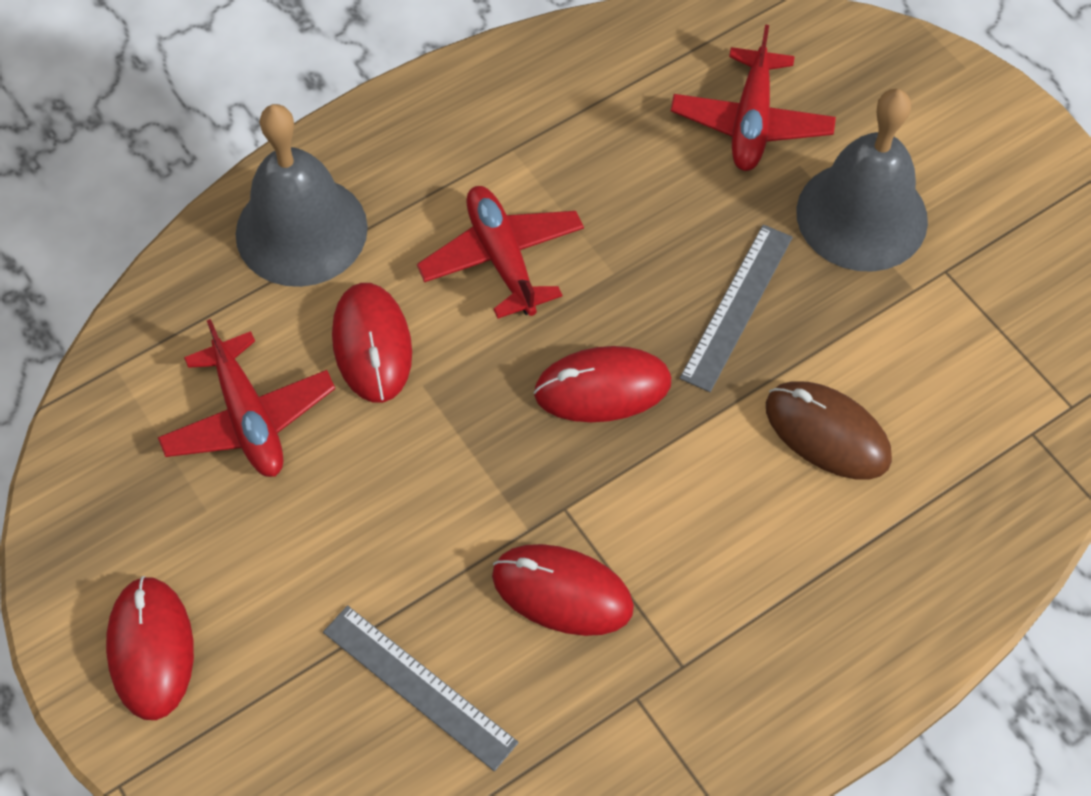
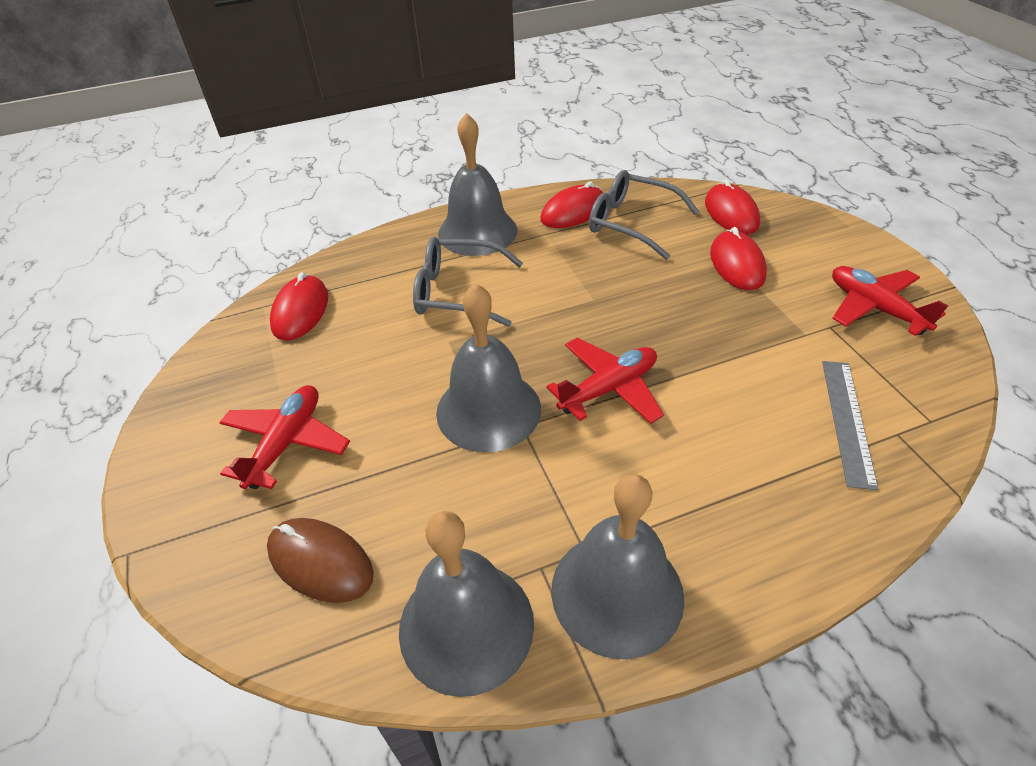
grey bell: [236,104,368,287] [796,89,928,272] = 2 -> [399,511,534,697] [436,283,541,452] [438,113,517,256] [551,474,684,659] = 4
grey glasses: none = 0 -> [413,237,523,327] [589,170,699,260] = 2
grey ruler: [323,605,519,771] [680,224,793,392] = 2 -> [822,361,878,490] = 1

